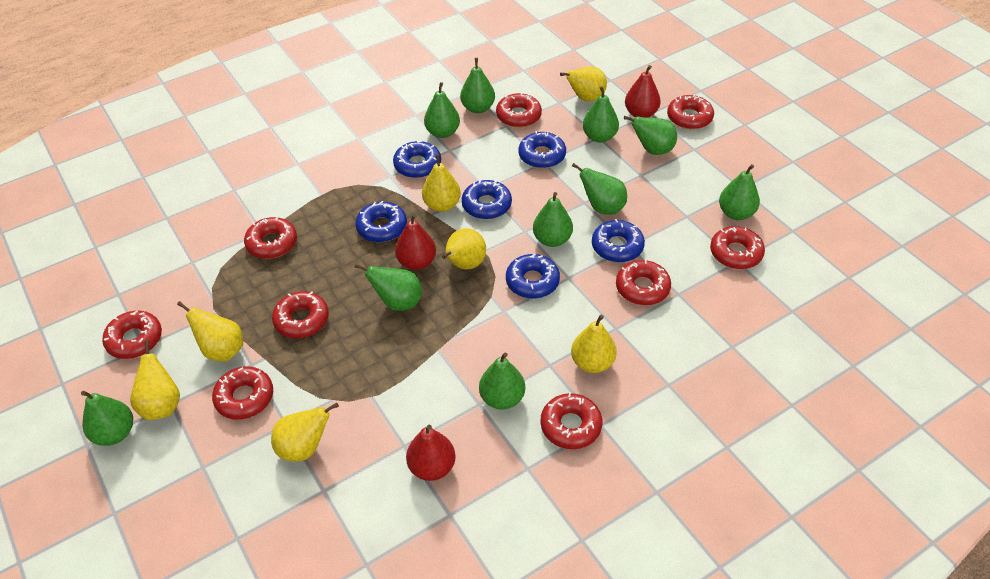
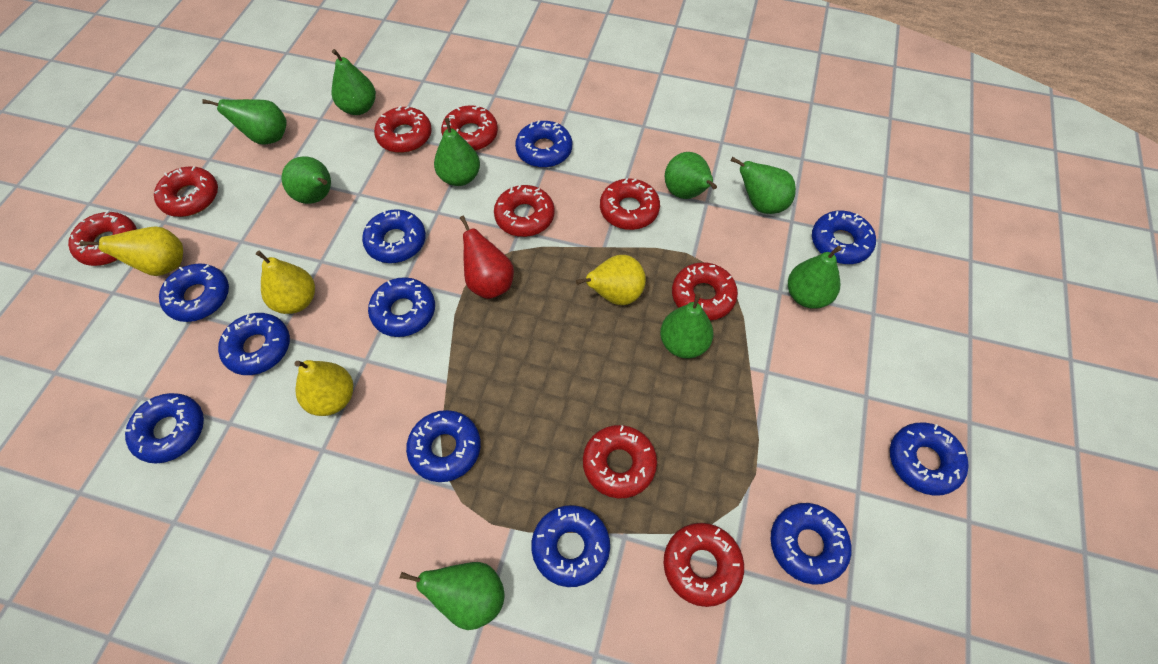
blue donut: [355,201,407,242] [393,141,441,178] [462,180,512,219] [506,253,560,299] [518,131,566,168] [592,219,645,262] = 6 -> [124,393,204,464] [159,264,229,322] [218,313,290,375] [362,209,426,263] [368,277,435,337] [406,410,481,482] [515,120,572,168] [531,505,610,587] [770,503,852,585] [812,211,876,264] [890,423,969,496] = 11
green pear: [81,391,133,446] [355,264,422,311] [424,82,460,138] [460,58,495,113] [479,353,525,410] [533,192,573,247] [572,163,627,215] [583,86,619,143] [624,116,677,155] [719,164,760,220] = 10 -> [202,99,287,145] [282,156,331,204] [332,49,376,115] [400,562,505,630] [434,118,480,186] [660,294,714,358] [665,152,717,199] [731,157,796,214] [788,246,842,309] = 9
red pear: [395,214,436,270] [406,425,456,481] [625,65,661,117] = 3 -> [460,216,514,299] = 1
yellow pear: [130,340,180,420] [177,301,243,362] [271,403,339,462] [422,154,461,212] [442,228,486,269] [560,67,607,102] [571,315,617,373] = 7 -> [80,227,183,276] [256,250,315,314] [294,360,353,416] [576,255,646,305] = 4

